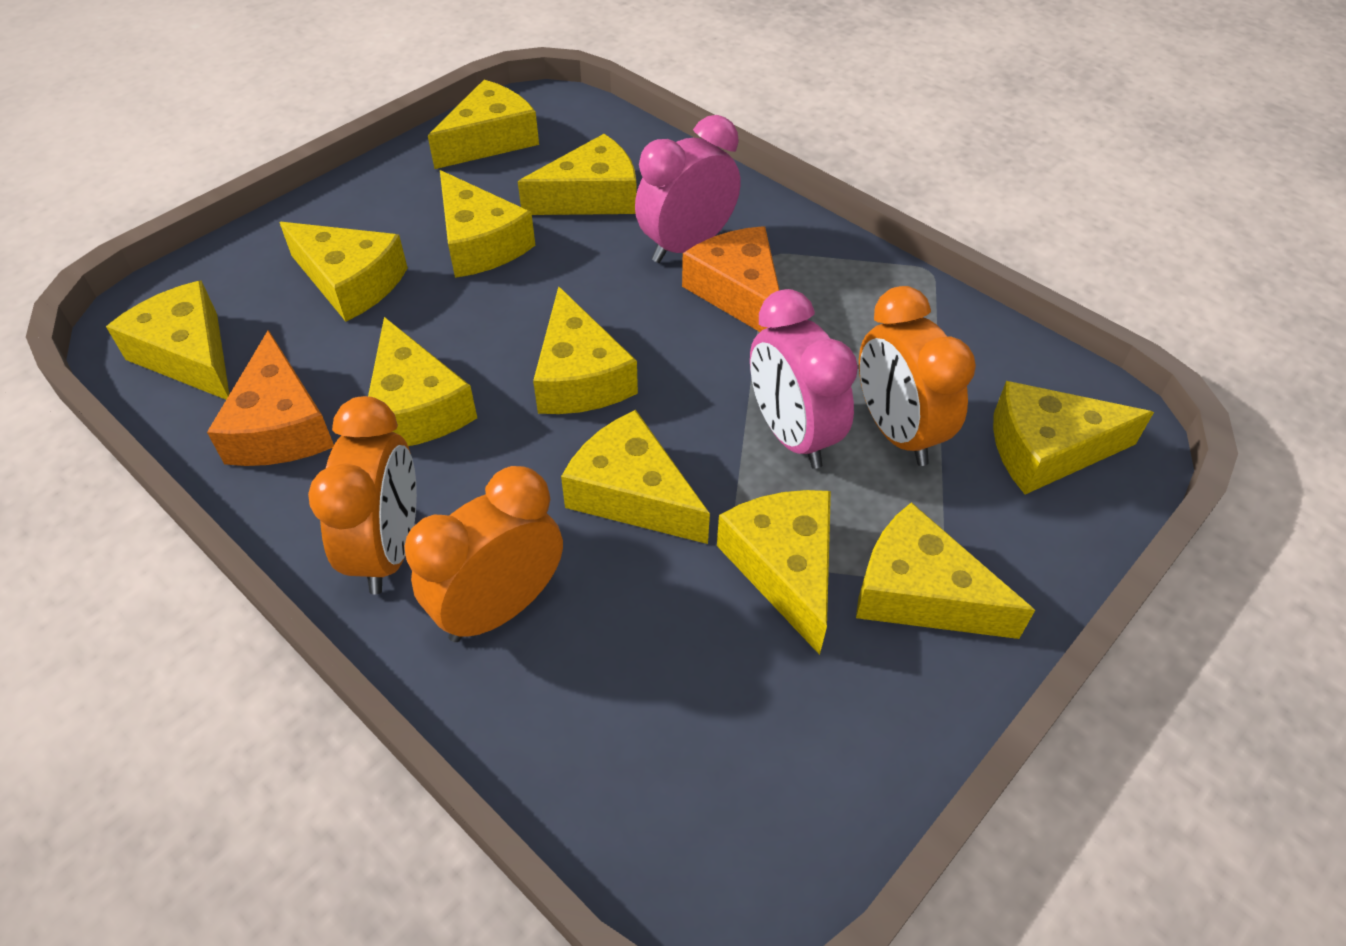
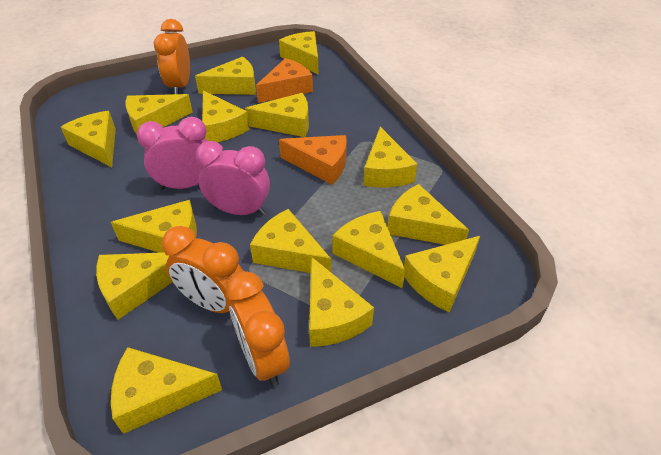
yellow cheese: [106,281,229,400] [279,222,408,322] [368,317,477,446] [428,80,539,169] [440,170,535,278] [518,134,637,215] [533,286,638,414] [561,410,710,544] [717,490,831,655] [856,502,1035,639] [993,381,1154,495] = 11 -> [61,111,116,167] [96,252,172,320] [111,200,197,253] [111,347,222,434] [126,94,193,134] [195,56,256,95] [202,90,250,142] [245,93,309,137] [250,209,331,273] [279,31,318,74] [309,257,374,347] [332,211,405,288] [363,127,417,188] [388,184,469,245] [404,236,480,313] = 15

